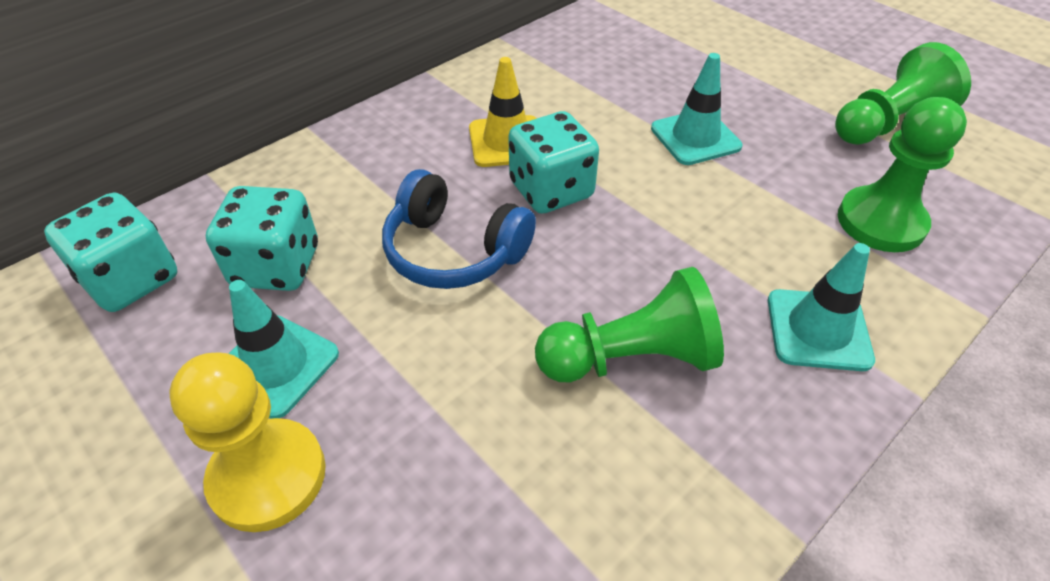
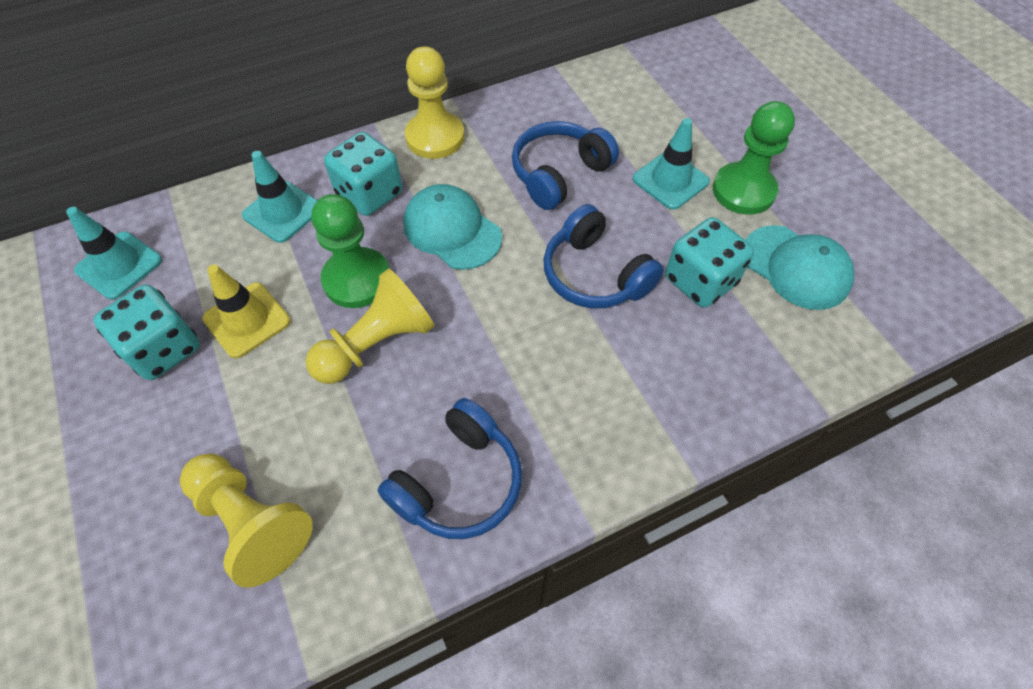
blue headphones: [382,169,536,289] = 1 -> [378,398,522,539] [512,121,619,210] [543,204,664,308] = 3
green pawn: [535,267,724,382] [835,42,971,145] [838,97,967,252] = 3 -> [311,194,389,308] [713,101,795,215] = 2
turquoise cap: none = 0 -> [404,184,502,270] [746,225,854,310] = 2
yellow pawn: [170,353,326,532] = 1 -> [180,453,313,588] [306,269,435,384] [405,46,464,159] = 3

